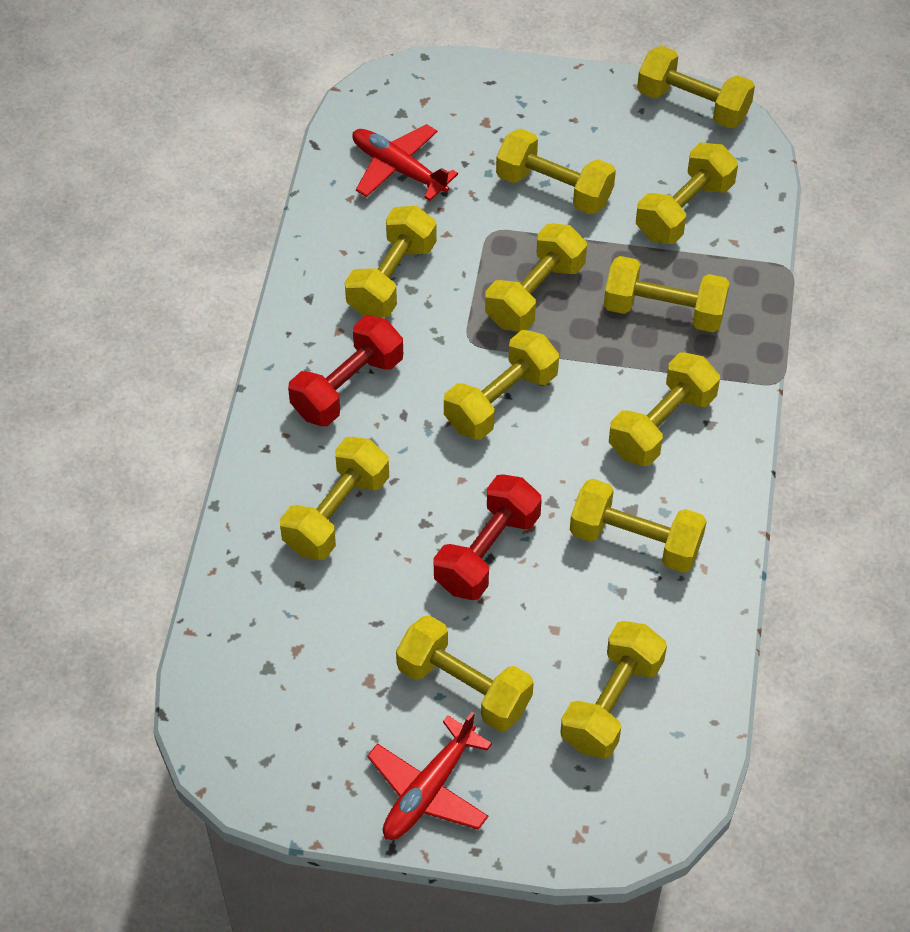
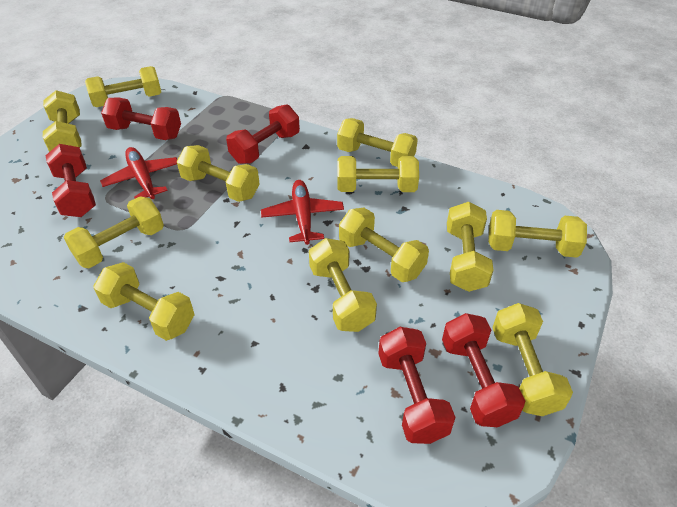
red dumbbell: [288,315,403,426] [433,474,542,600] = 2 -> [45,144,96,217] [101,97,181,140] [226,104,300,164] [378,327,456,444] [442,313,525,427] = 5

